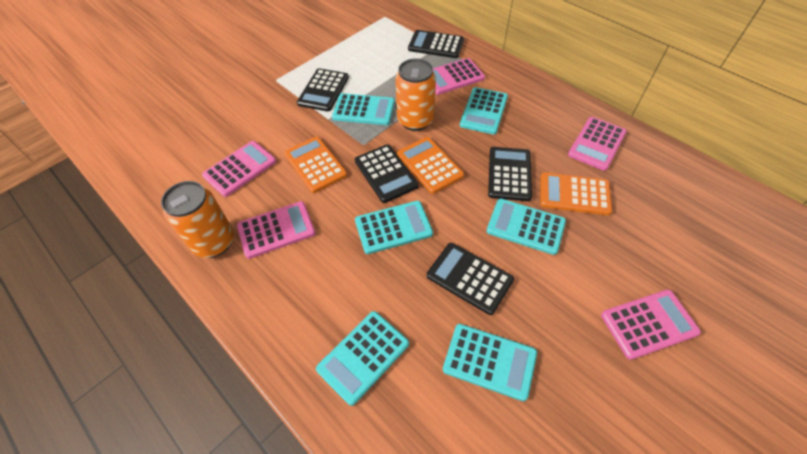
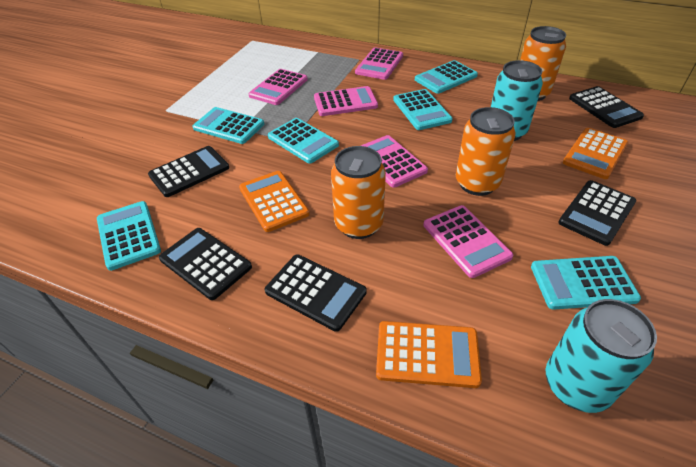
orange can: [161,181,234,258] [396,58,436,131] = 2 -> [331,146,386,239] [456,107,516,196] [520,26,566,101] = 3
turquoise can: none = 0 -> [491,60,543,141] [546,299,657,413] = 2

